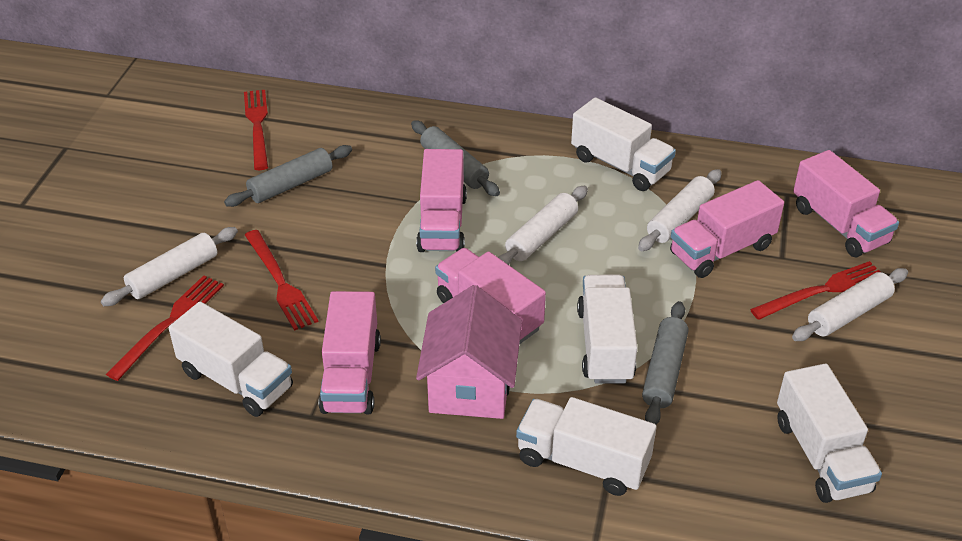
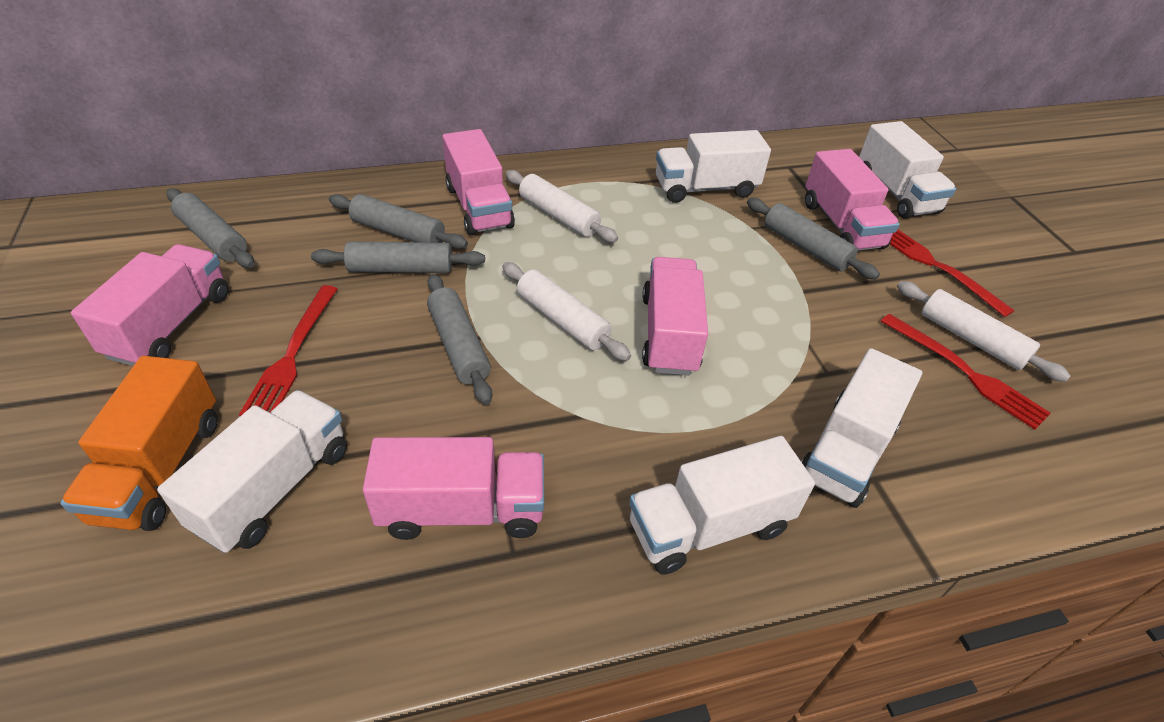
grey rolling pin: [224,145,352,207] [411,120,500,196] [642,301,689,425] = 3 -> [166,188,254,268] [311,241,485,273] [329,194,468,249] [427,274,492,405] [747,198,880,279] = 5
orange truck: none = 0 -> [60,356,217,531] = 1
pink house: [416,285,522,419] = 1 -> none = 0
red fork: [106,275,224,381] [244,90,268,170] [245,230,318,331] [750,261,880,320] = 4 -> [239,285,338,416] [881,314,1051,430] [890,229,1015,317] = 3
white rolling pin: [101,227,238,306] [498,186,588,265] [638,169,722,251] [792,268,908,341] = 4 -> [502,262,631,361] [506,170,618,243] [897,281,1070,382] = 3

